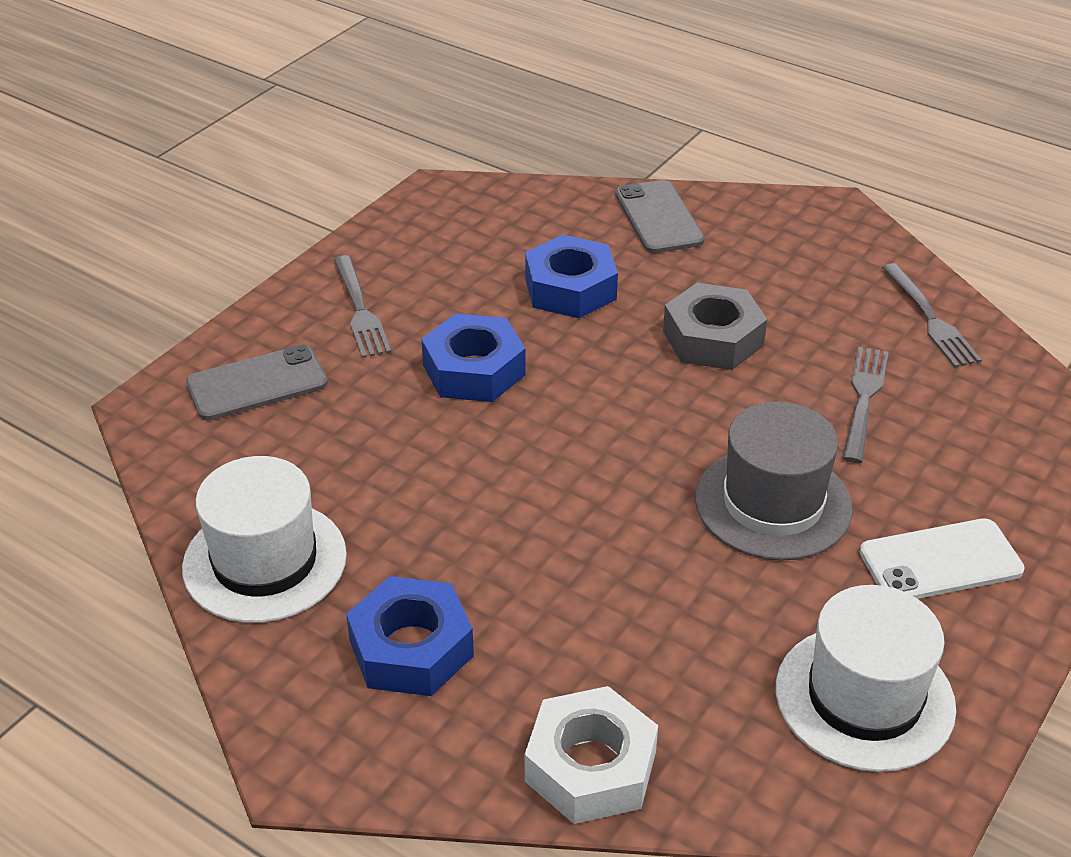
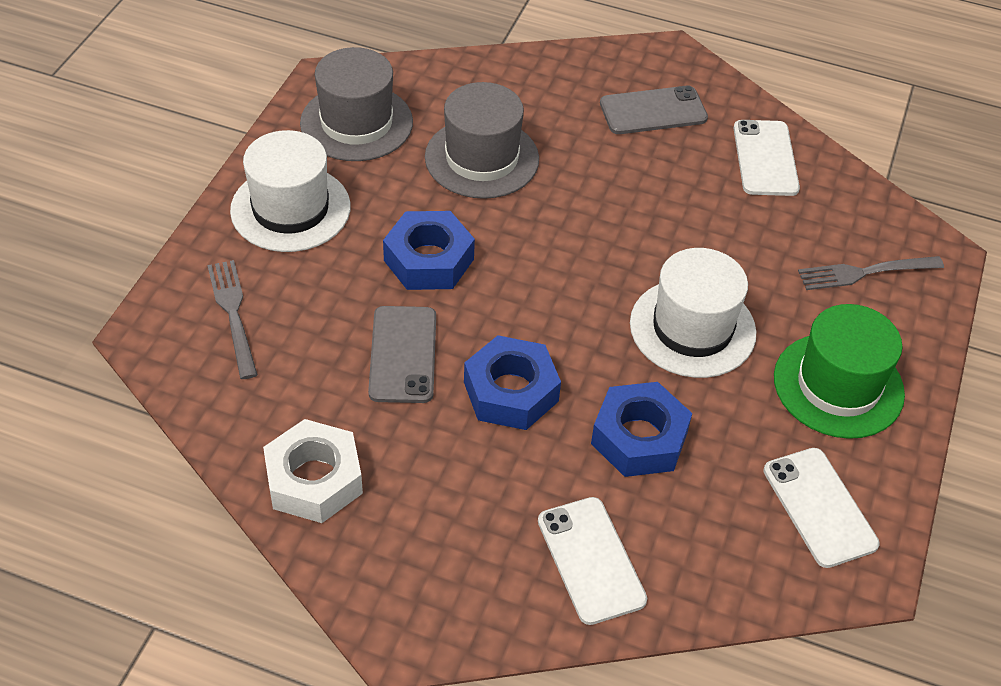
green hat: none = 0 -> [774,304,905,439] = 1
grey fork: [334,255,391,358] [843,347,888,463] [882,263,982,368] = 3 -> [207,260,258,379] [798,256,944,290] = 2
grey hat: [695,401,853,561] = 1 -> [300,47,413,161] [425,82,539,199] = 2
grey nut: [663,283,767,370] = 1 -> none = 0
white phone: [860,518,1025,599] = 1 -> [538,497,647,625] [733,120,800,196] [763,448,880,568] = 3

